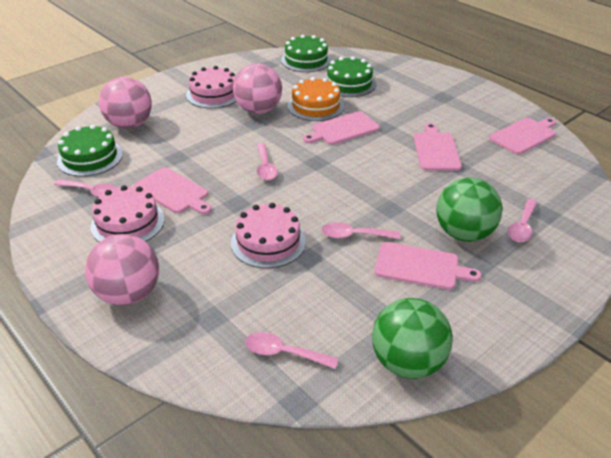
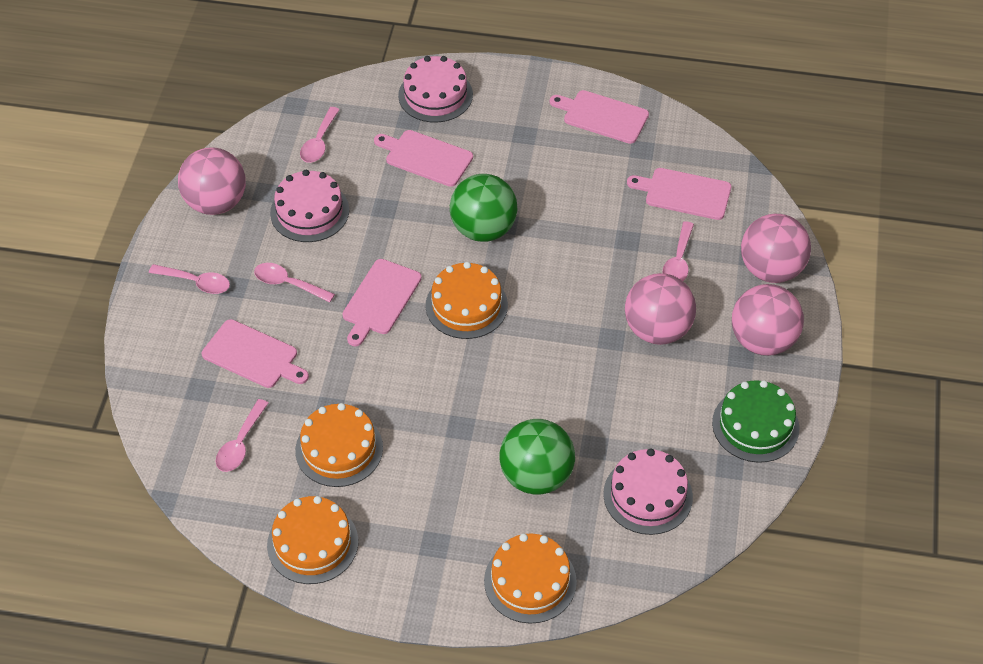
green cake: [57,125,123,176] [281,35,332,72] [325,56,376,97] = 3 -> [712,380,799,463] = 1
orange cake: [288,77,344,121] = 1 -> [267,496,358,584] [295,403,383,487] [426,262,508,339] [484,533,577,624] = 4
pink ball: [85,234,159,306] [99,77,152,129] [233,63,282,114] = 3 -> [178,147,246,215] [625,273,696,345] [732,284,804,356] [741,214,811,283] = 4

